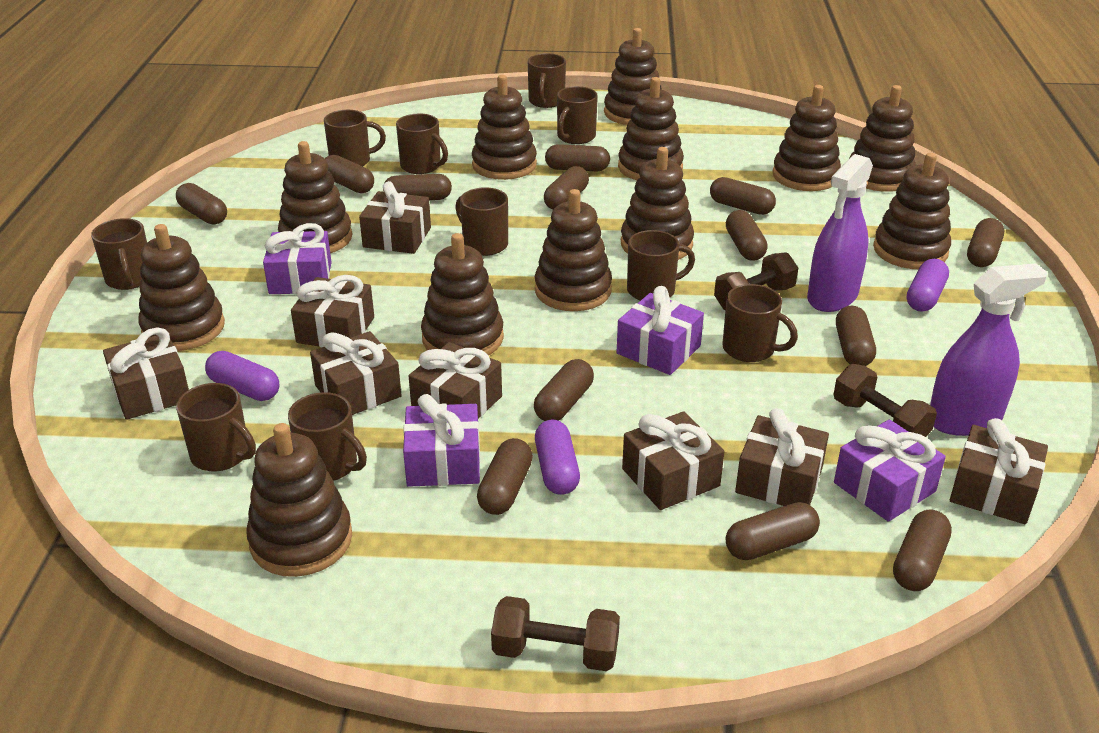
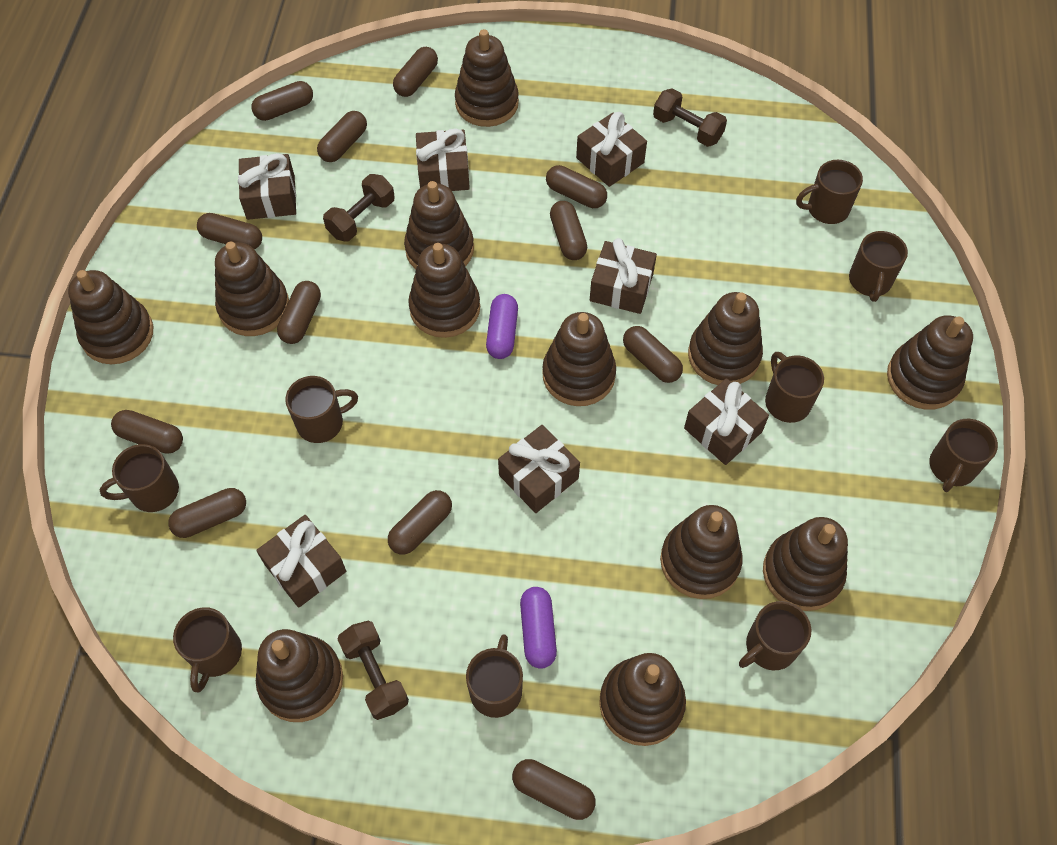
brown capsule: [176,183,227,224] [325,155,374,193] [383,174,452,200] [477,438,533,515] [534,359,594,421] [544,166,589,210] [545,144,610,171] [710,177,776,215] [726,210,768,261] [726,502,820,560] [836,306,876,366] [893,510,952,591] [967,218,1004,267] = 13 -> [111,410,183,454] [168,488,246,538] [197,213,262,249] [251,81,313,121] [277,281,321,344] [317,111,367,162] [388,490,452,554] [393,47,438,97] [512,759,596,820] [546,165,607,208] [550,201,587,260] [623,326,683,383] = 12
brown gift: [103,327,189,420] [291,275,374,347] [310,331,402,415] [359,181,431,254] [409,342,502,418] [622,411,725,510] [735,408,829,506] [950,418,1048,524] = 8 -> [238,153,296,220] [256,515,346,608] [416,128,470,191] [498,425,580,513] [576,112,647,187] [590,238,657,314] [684,378,769,465] = 7
brown mug: [91,218,147,290] [176,383,256,471] [288,392,367,481] [324,110,386,166] [396,114,448,174] [455,187,508,256] [528,53,566,108] [557,86,598,144] [627,230,695,301] [722,284,798,362] = 10 -> [100,444,179,512] [173,607,242,693] [285,376,358,443] [466,634,523,718] [739,601,811,671] [765,352,824,423] [796,160,863,224] [849,231,908,302] [929,419,998,492] = 9
purple capsule: [205,351,279,401] [535,420,580,495] [907,259,949,312] = 3 -> [486,294,518,359] [520,587,557,669] = 2
purple gift: [263,223,332,294] [403,394,480,487] [617,286,704,375] [834,419,946,522] = 4 -> none = 0
purple spray bottle: [807,154,873,312] [930,263,1048,436] = 2 -> none = 0

